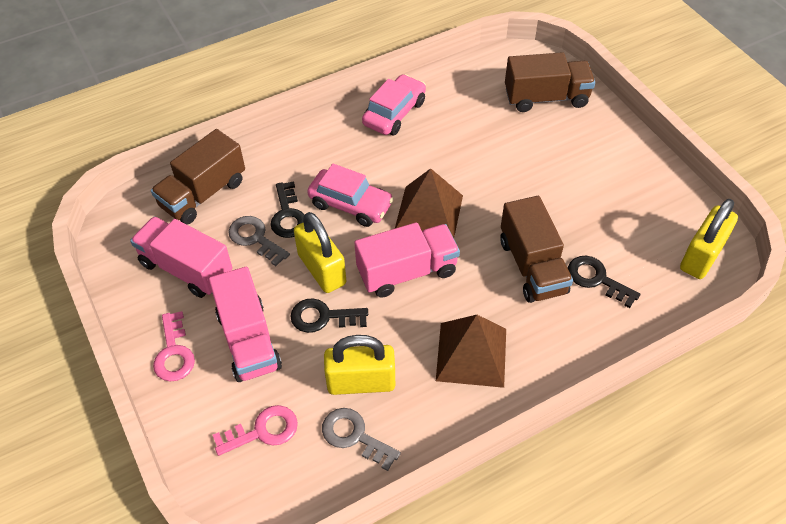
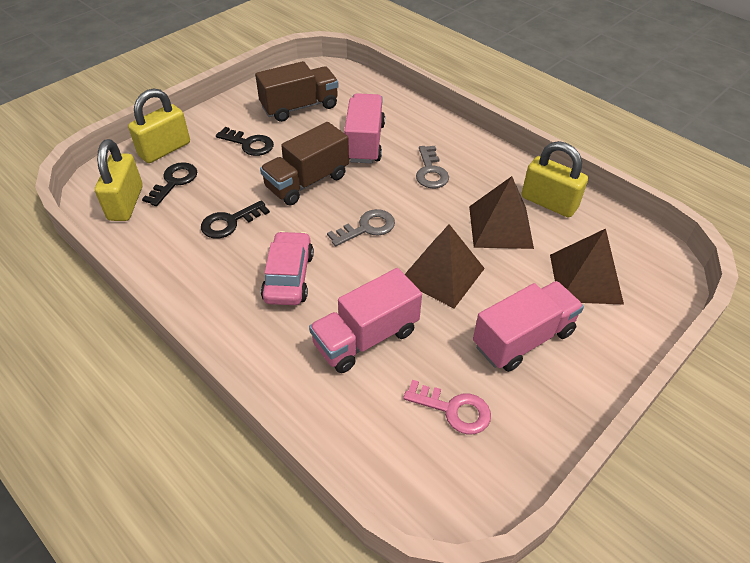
brown pyramid: [395,168,463,238] [436,315,506,388] = 2 -> [405,224,485,308] [469,176,534,249] [550,229,624,304] = 3
brown truck: [151,129,245,225] [500,196,573,303] [505,52,595,112] = 3 -> [255,61,339,122] [260,122,349,205] = 2
pink car: [307,164,394,227] [362,74,426,135] = 2 -> [261,231,314,305] = 1
pink key: [153,311,195,382] [213,405,298,456] = 2 -> [403,380,491,434] = 1

